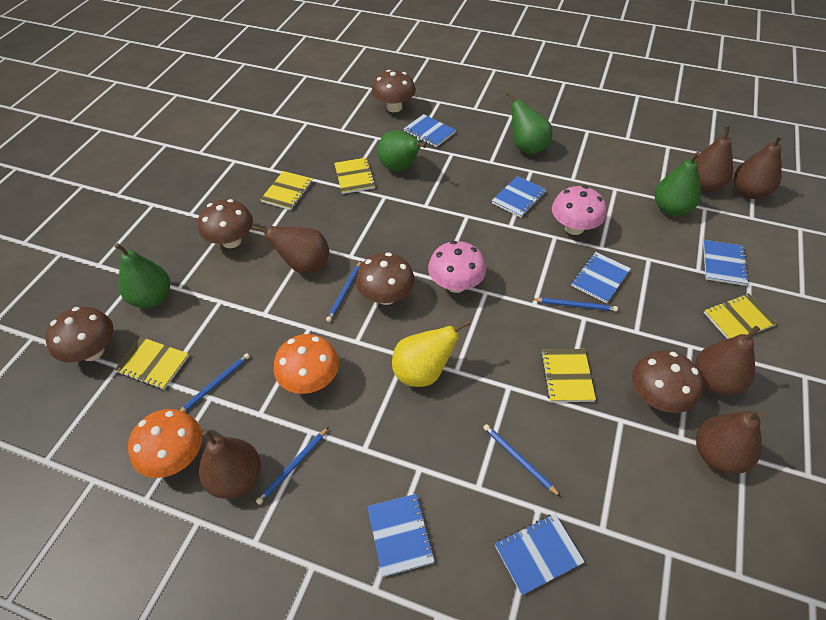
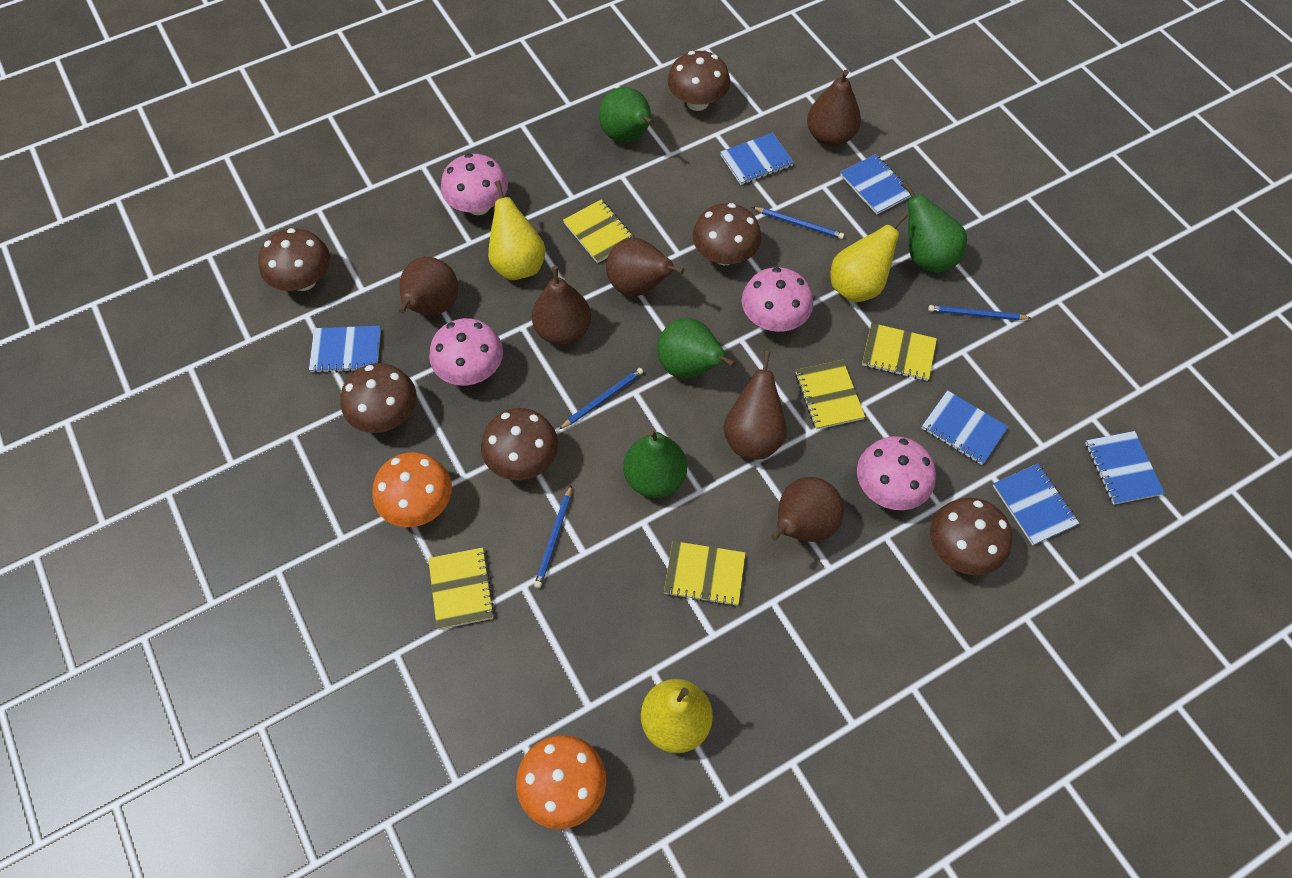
blue pencil: [179,353,250,412] [256,427,329,505] [326,261,361,322] [483,424,561,497] [532,298,618,311] = 5 -> [534,485,572,588] [559,368,643,429] [752,207,844,239] [928,305,1031,320] = 4
brown mushroom: [45,307,113,363] [198,199,253,248] [356,253,415,305] [372,70,416,112] [632,350,703,413] = 5 -> [258,228,330,291] [340,363,417,433] [481,408,558,480] [667,51,730,111] [692,203,762,265] [930,498,1012,575] = 6
pink mushroom: [428,241,486,293] [552,186,606,235] = 2 -> [429,318,503,386] [441,153,508,215] [742,267,813,332] [857,436,936,510] = 4
yellow pear: [392,320,471,387] = 1 -> [488,180,545,280] [641,679,713,753] [831,212,908,302] = 3

